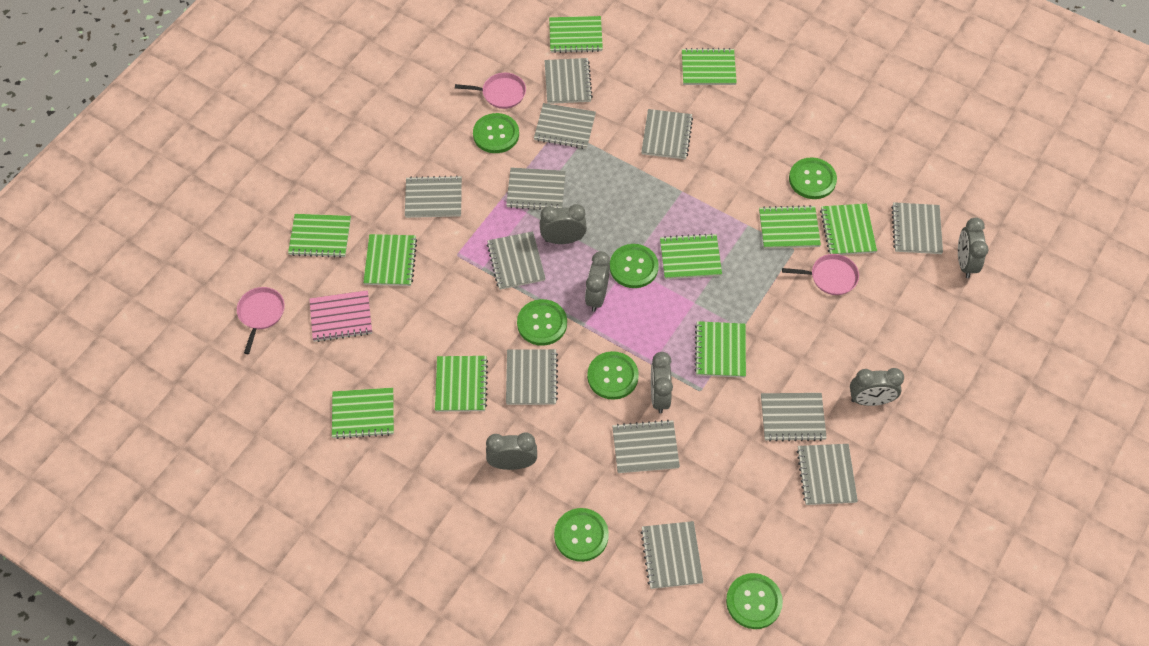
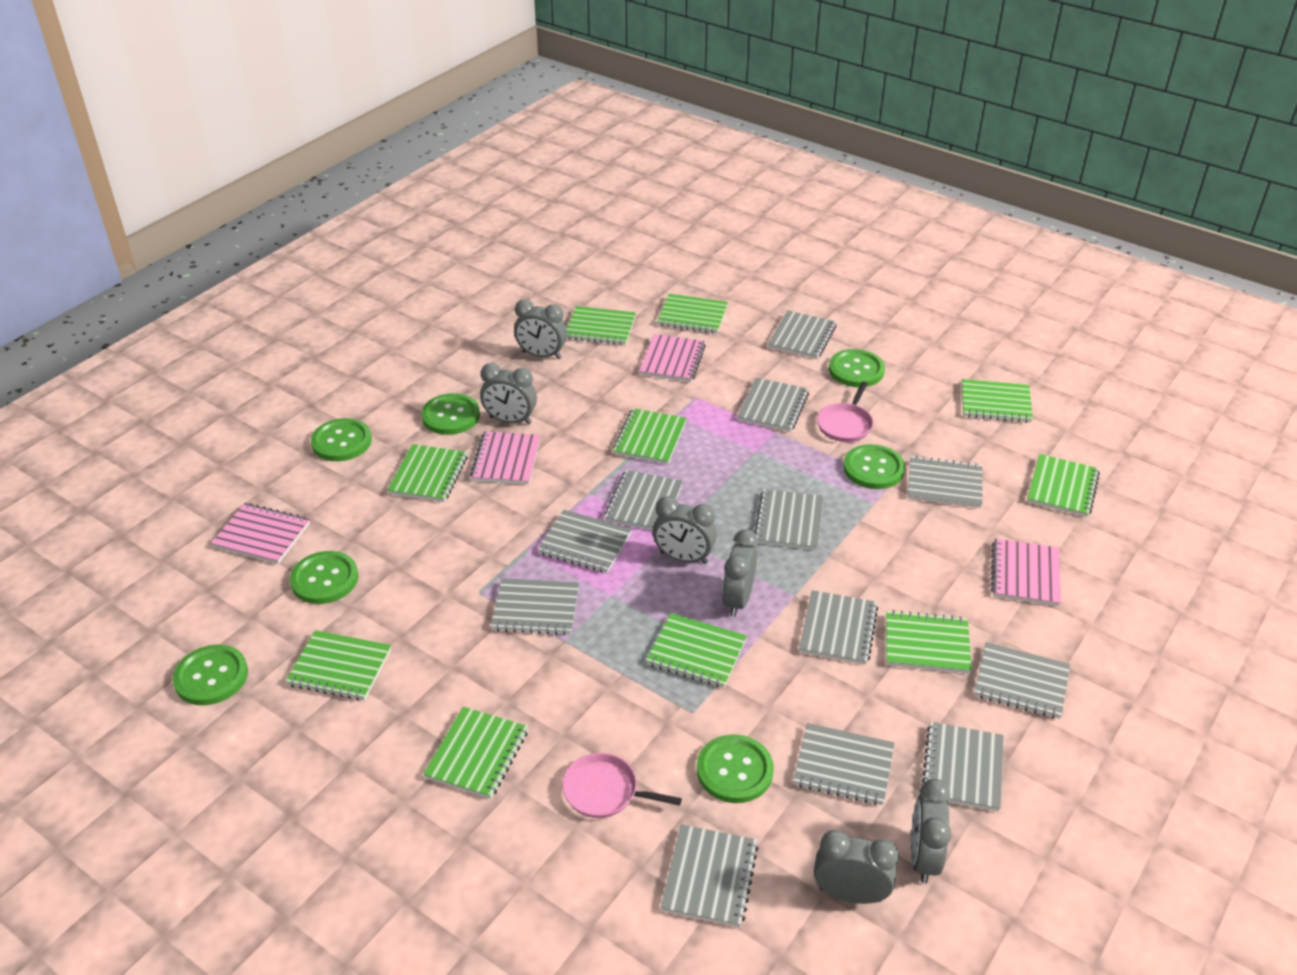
pink notebook: [309,290,372,342] = 1 -> [211,503,310,564] [470,431,541,485] [639,334,706,382] [991,539,1061,606] = 4
pink pan: [237,287,285,354] [455,73,526,109] [782,254,859,295] = 3 -> [562,753,682,818] [817,381,873,442] = 2

